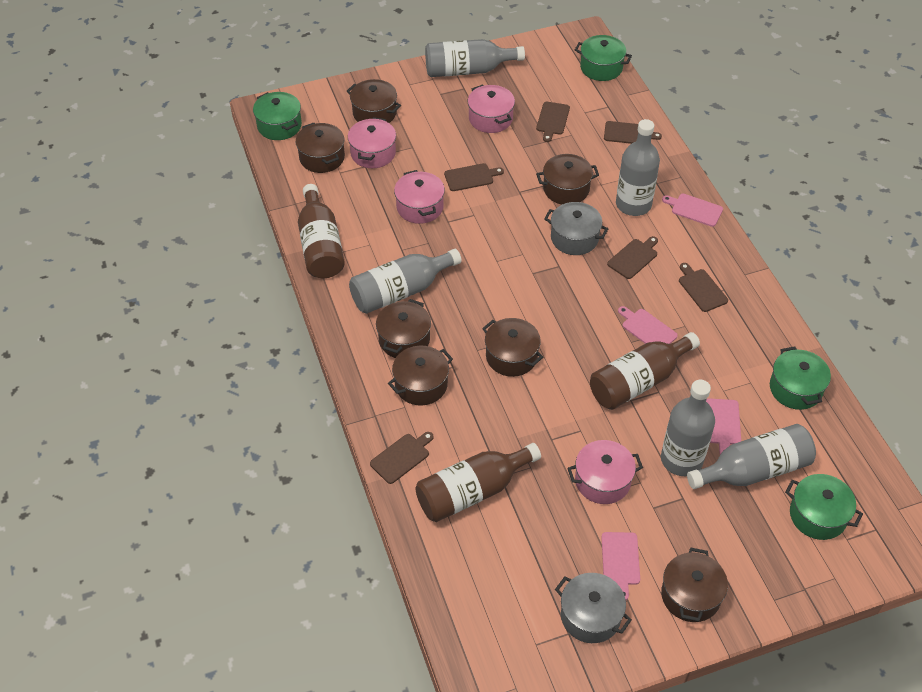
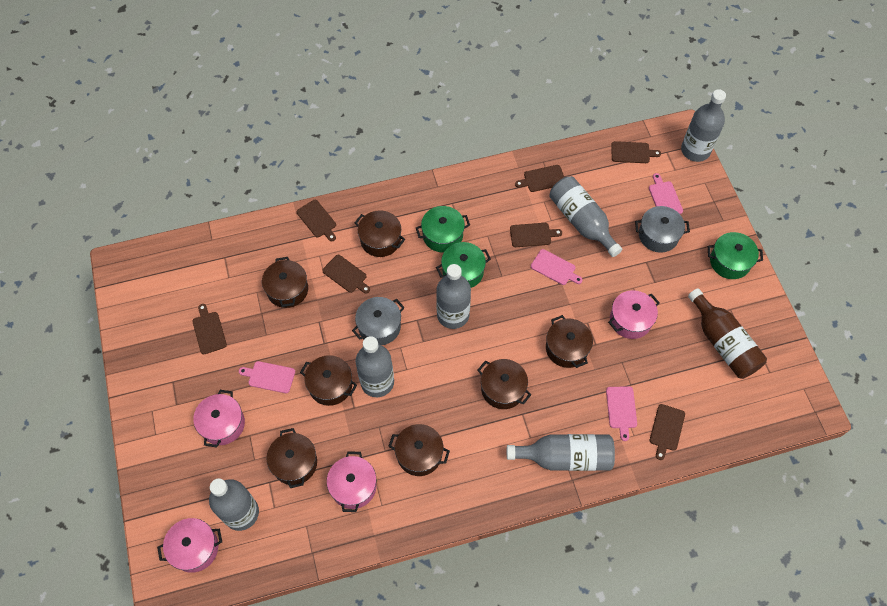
brown bottle: [298,184,345,278] [416,443,541,522] [590,332,700,410] = 3 -> [688,288,767,379] = 1
brown cutting board: [370,432,434,484] [444,163,504,191] [536,102,570,142] [604,121,662,144] [607,236,658,279] [679,263,728,312] = 6 -> [192,304,227,354] [297,200,336,241] [322,255,370,294] [510,223,562,247] [515,165,564,192] [611,141,661,163] [650,404,685,460] = 7
green pot: [253,92,302,140] [575,35,632,81] [770,346,831,410] [785,474,863,540] = 4 -> [416,206,470,252] [436,242,491,288] [708,232,763,279] = 3
grey bottle: [349,249,462,314] [425,39,525,77] [616,119,660,216] [661,380,715,476] [687,424,816,489] = 5 -> [209,478,259,531] [356,336,394,397] [436,264,471,329] [507,434,615,471] [549,176,622,257] [681,89,726,162] = 6

